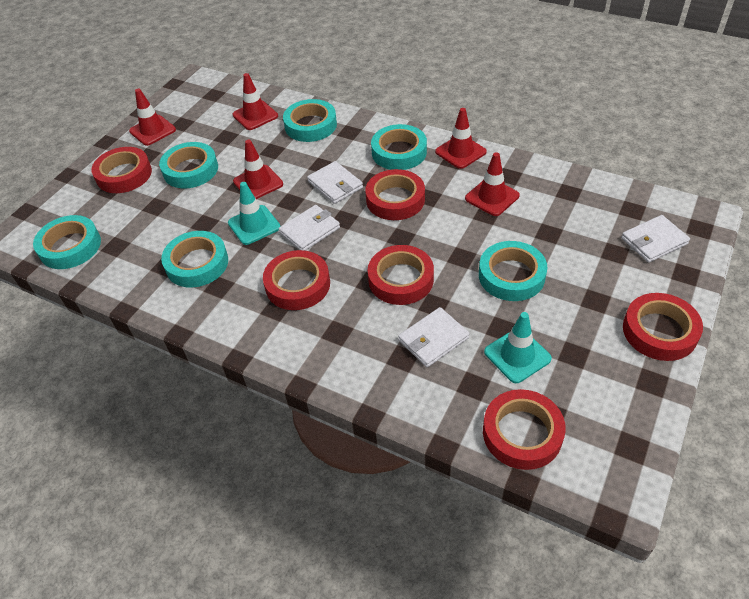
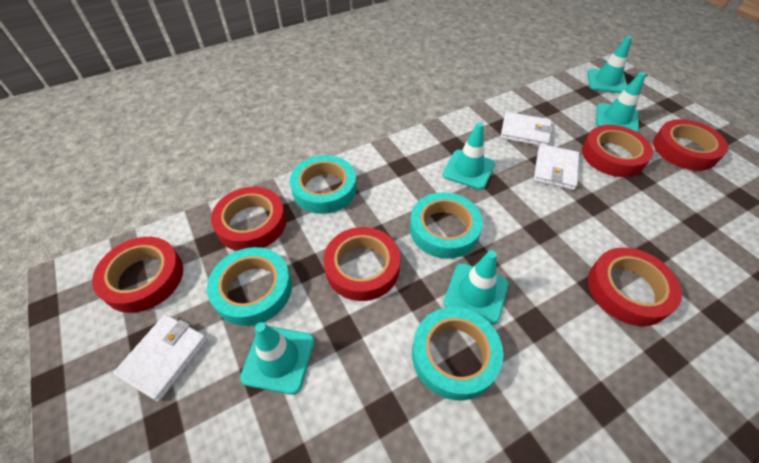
red traffic cone: [129,89,176,146] [232,73,278,130] [233,140,283,199] [435,108,487,169] [465,152,520,216] = 5 -> none = 0
turquoise tape: [33,215,101,269] [159,142,218,188] [161,231,228,288] [283,99,337,142] [371,124,427,170] [479,241,548,301] = 6 -> [207,247,292,326] [290,155,357,214] [410,192,483,259] [412,307,503,401] = 4
turquoise traffic cone: [228,182,280,245] [484,312,552,383] = 2 -> [240,322,314,394] [443,122,495,190] [444,250,508,325] [587,36,632,94] [596,72,646,132] = 5
white wallet: [279,205,340,251] [307,161,363,204] [398,307,469,367] [621,215,690,263] = 4 -> [113,314,208,402] [501,112,553,146] [534,144,579,190] = 3

